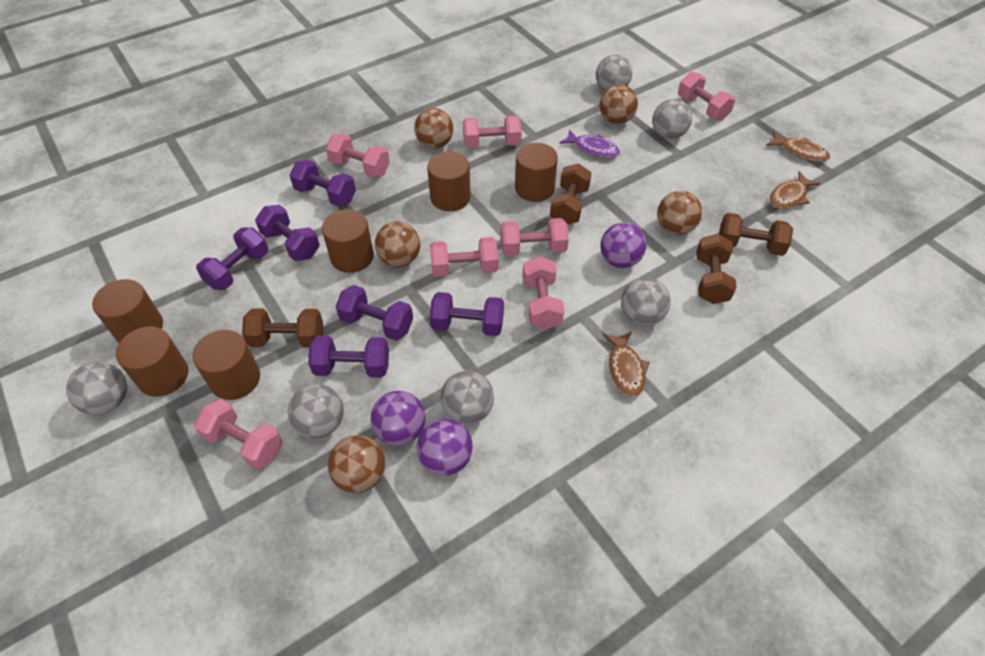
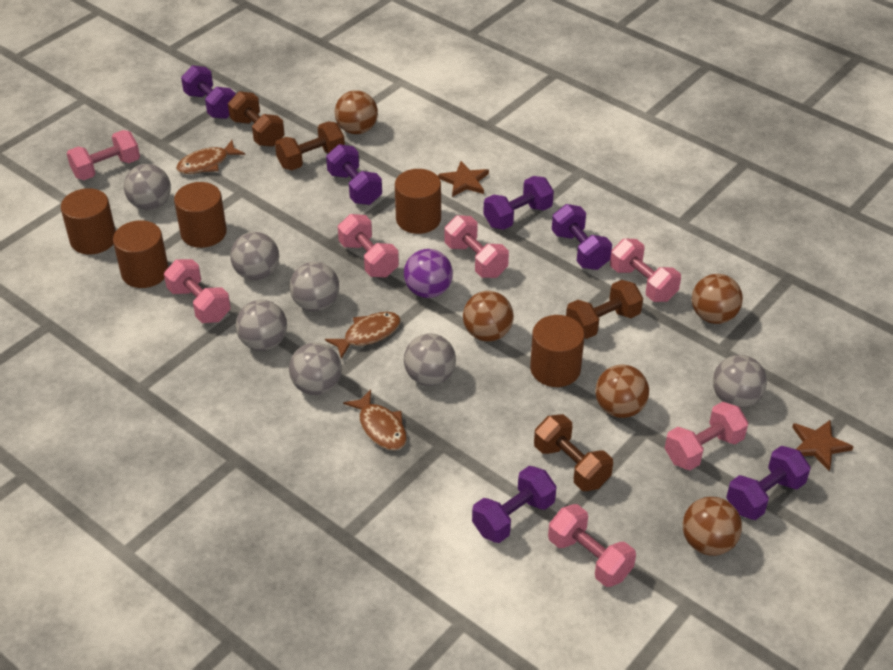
brown cylinder: [92,279,163,343] [116,327,188,397] [193,330,260,400] [322,209,374,273] [427,152,471,211] [515,143,558,202] = 6 -> [61,188,116,254] [113,220,169,288] [174,182,227,248] [395,169,441,234] [530,315,585,387] = 5
brown star: none = 0 -> [438,161,489,197] [792,420,854,471] = 2
grey ball: [66,362,127,415] [288,384,344,439] [441,371,494,424] [596,54,632,91] [621,277,671,326] [652,99,692,139] = 6 -> [124,164,171,210] [230,232,279,280] [236,300,287,351] [289,343,342,395] [290,262,339,311] [404,333,456,386] [713,355,767,408] = 7
purple ball: [371,391,426,446] [416,419,473,476] [600,222,646,268] = 3 -> [404,249,453,298] = 1
purple fish: [559,129,620,158] = 1 -> none = 0

